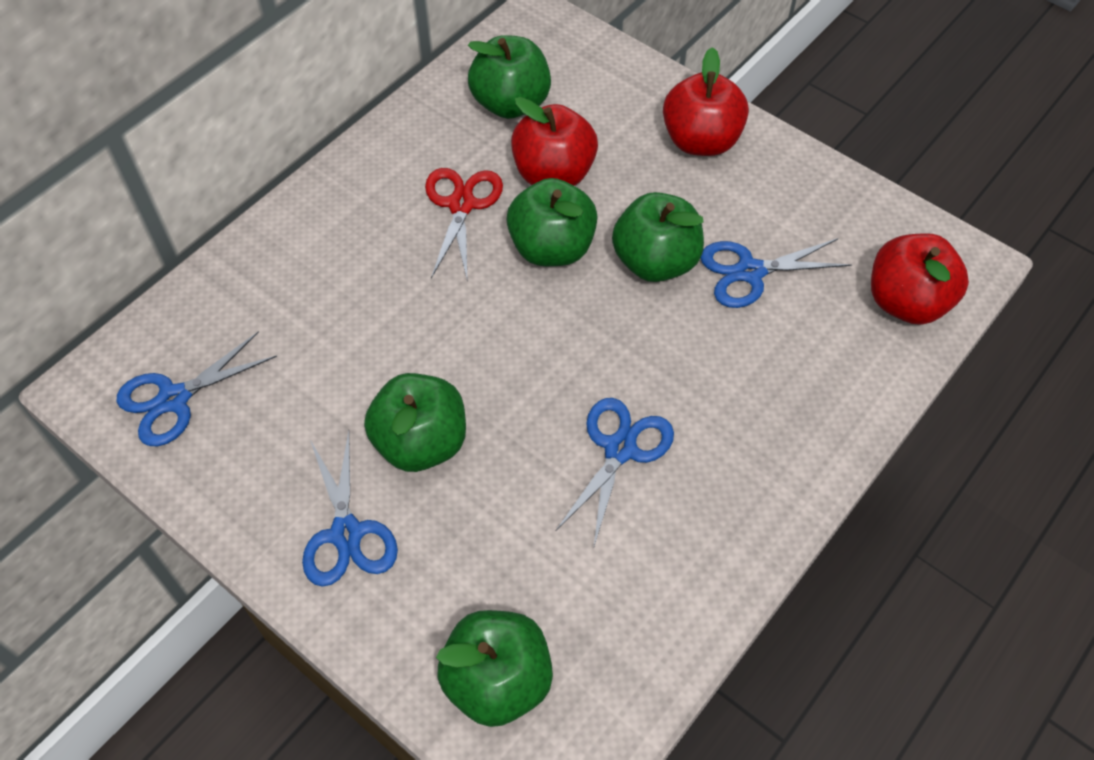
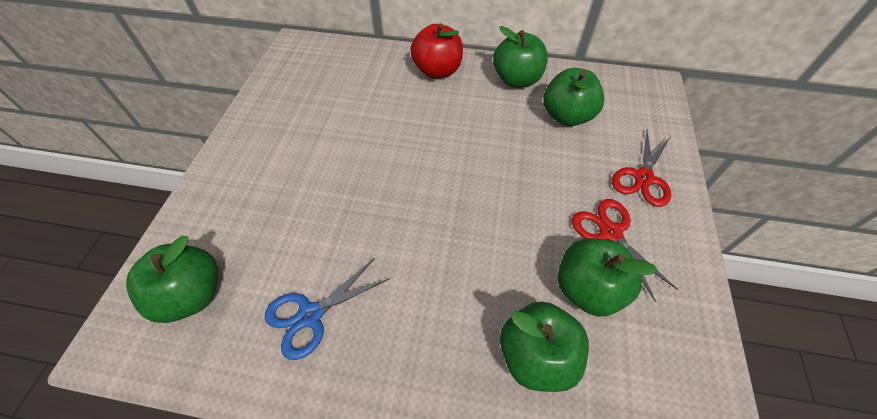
blue scissors: [116,332,277,446] [302,431,398,587] [556,398,674,549] [701,238,852,308] = 4 -> [265,258,390,360] = 1
red apple: [511,97,598,186] [663,47,749,156] [871,233,969,325] = 3 -> [410,23,463,79] = 1
red scissors: [425,168,503,278] = 1 -> [572,199,678,302] [612,130,671,207] = 2

